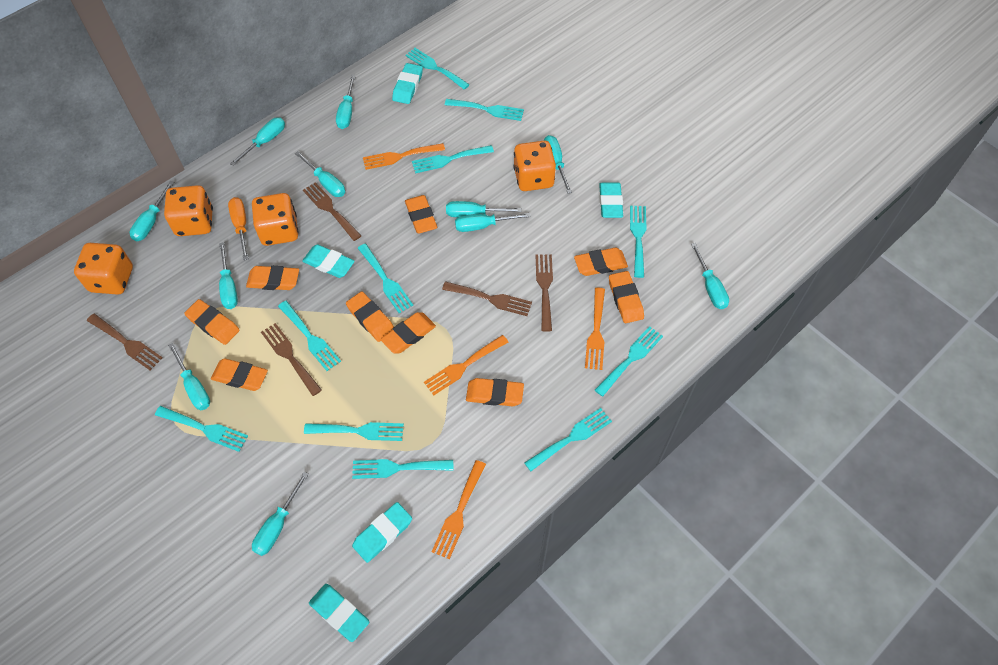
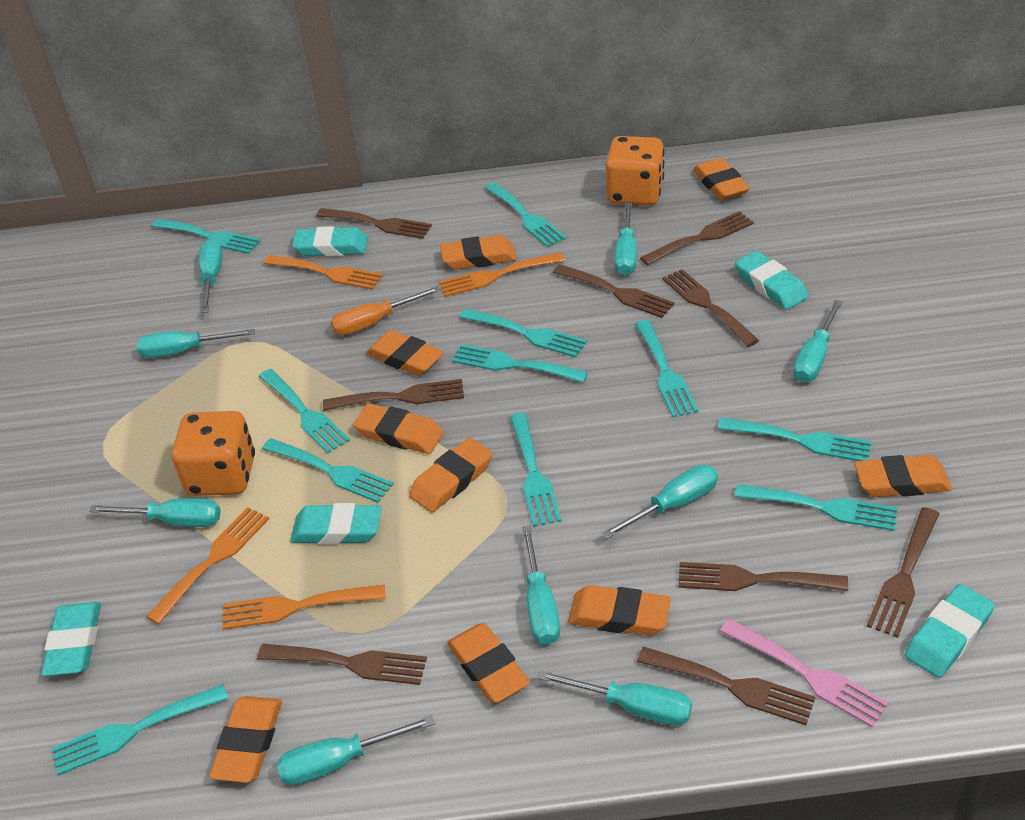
brown fork: [87,313,162,370] [261,323,322,396] [303,182,361,241] [442,281,532,316] [535,254,553,332] = 5 -> [257,644,427,685] [316,208,432,239] [323,379,464,411] [553,264,674,318] [637,647,815,725] [640,211,754,265] [662,269,759,347] [678,562,848,591] [866,507,940,638] = 9
orange dice: [74,243,133,295] [164,185,213,236] [252,193,299,246] [513,141,556,191] = 4 -> [172,411,255,496] [605,136,665,206] = 2
pink fork: none = 0 -> [720,618,889,727] = 1
turquoise screwdriver: [129,181,174,241] [168,343,210,410] [219,242,238,309] [230,118,285,166] [252,472,309,556] [295,151,345,197] [336,75,356,129] [446,201,521,217] [455,213,531,232] [544,135,572,193] [691,243,729,309] = 11 -> [89,498,221,527] [136,329,255,358] [199,239,223,313] [277,715,435,785] [522,525,560,645] [537,670,692,726] [601,465,718,539] [614,203,637,275] [793,300,842,382] = 9

